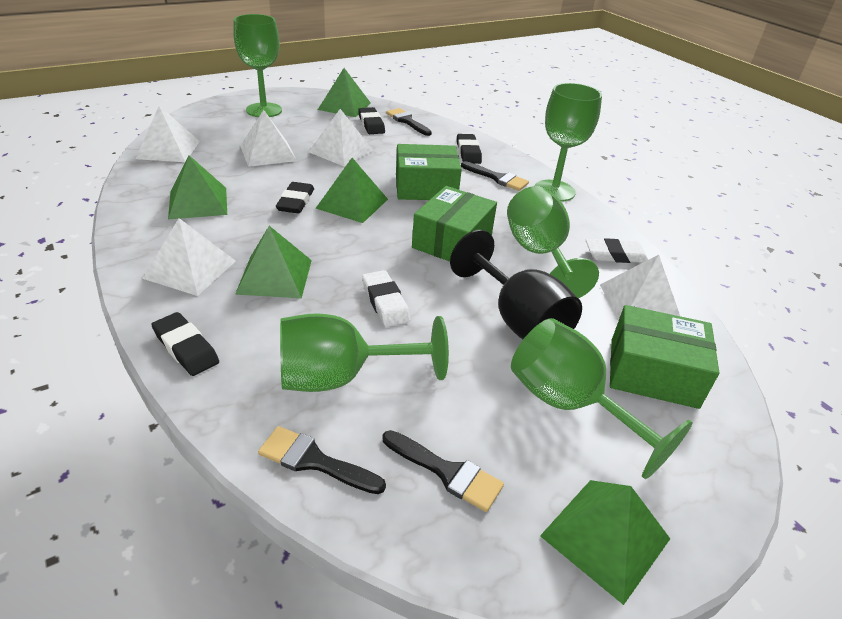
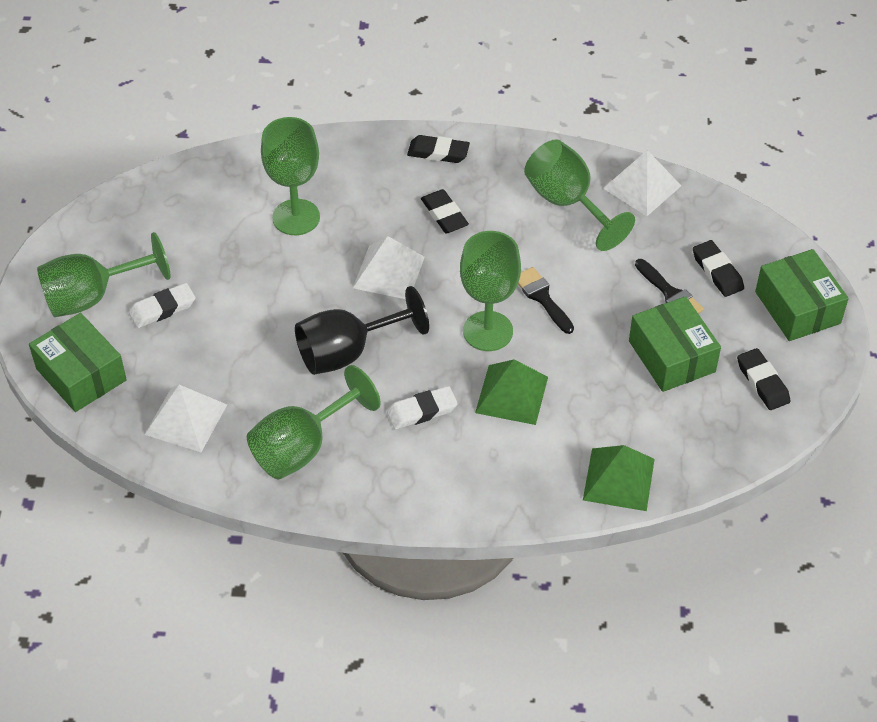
black brush: [258,426,386,494] [383,430,504,512] [386,108,432,136] [461,161,529,191] = 4 -> [518,267,574,334] [635,259,704,314] = 2
green pyramid: [168,156,227,219] [235,226,312,298] [315,158,388,223] [318,68,371,117] [540,480,670,605] = 5 -> [475,359,548,425] [583,445,655,511] = 2
white pyramid: [136,106,200,162] [142,218,236,296] [240,110,297,167] [308,109,374,166] [600,255,680,321] = 5 -> [144,385,227,452] [353,236,424,299] [603,150,681,216] = 3

